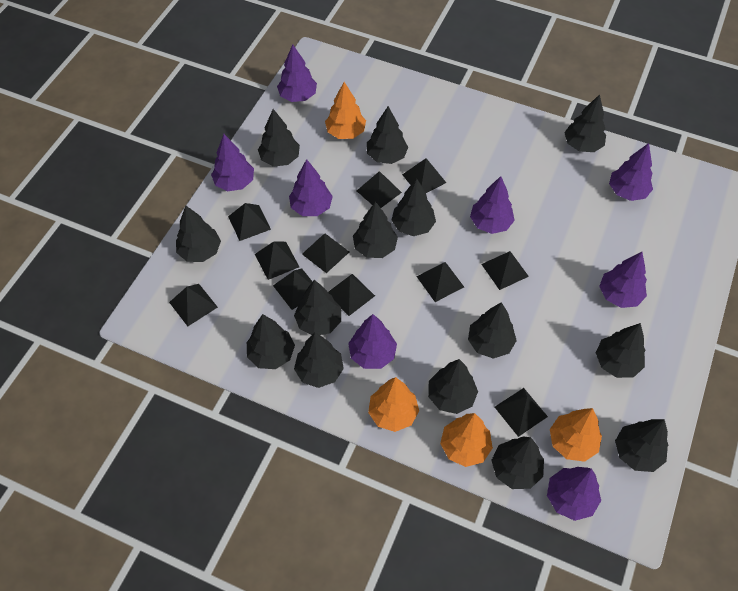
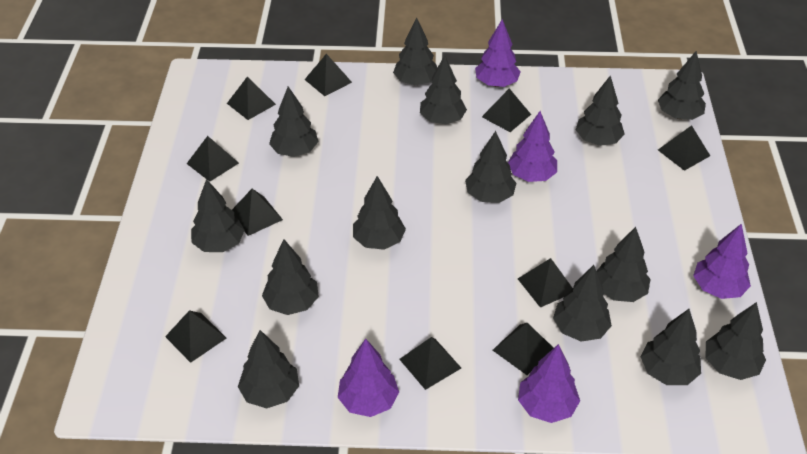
black pyramid: [169,284,218,326] [228,203,271,241] [255,241,299,280] [273,269,313,310] [302,234,349,273] [328,274,375,316] [357,171,402,208] [402,158,446,193] [416,262,464,302] [481,251,529,290] [495,388,548,437] = 11 -> [165,310,226,363] [187,136,239,182] [227,77,276,120] [232,189,283,236] [304,54,352,96] [399,337,461,390] [482,88,531,132] [493,323,553,375] [518,258,573,308] [658,125,710,171] = 10
orange tree: [325,82,366,139] [368,377,419,432] [440,413,493,467] [550,408,602,462] = 4 -> none = 0
purple tree: [211,134,254,191] [277,44,317,102] [289,159,333,216] [348,314,397,369] [470,176,515,234] [547,467,601,521] [599,252,647,308] [609,143,653,201] = 8 -> [338,339,399,417] [475,19,521,87] [508,111,557,182] [518,344,580,423] [693,224,751,299] = 5

